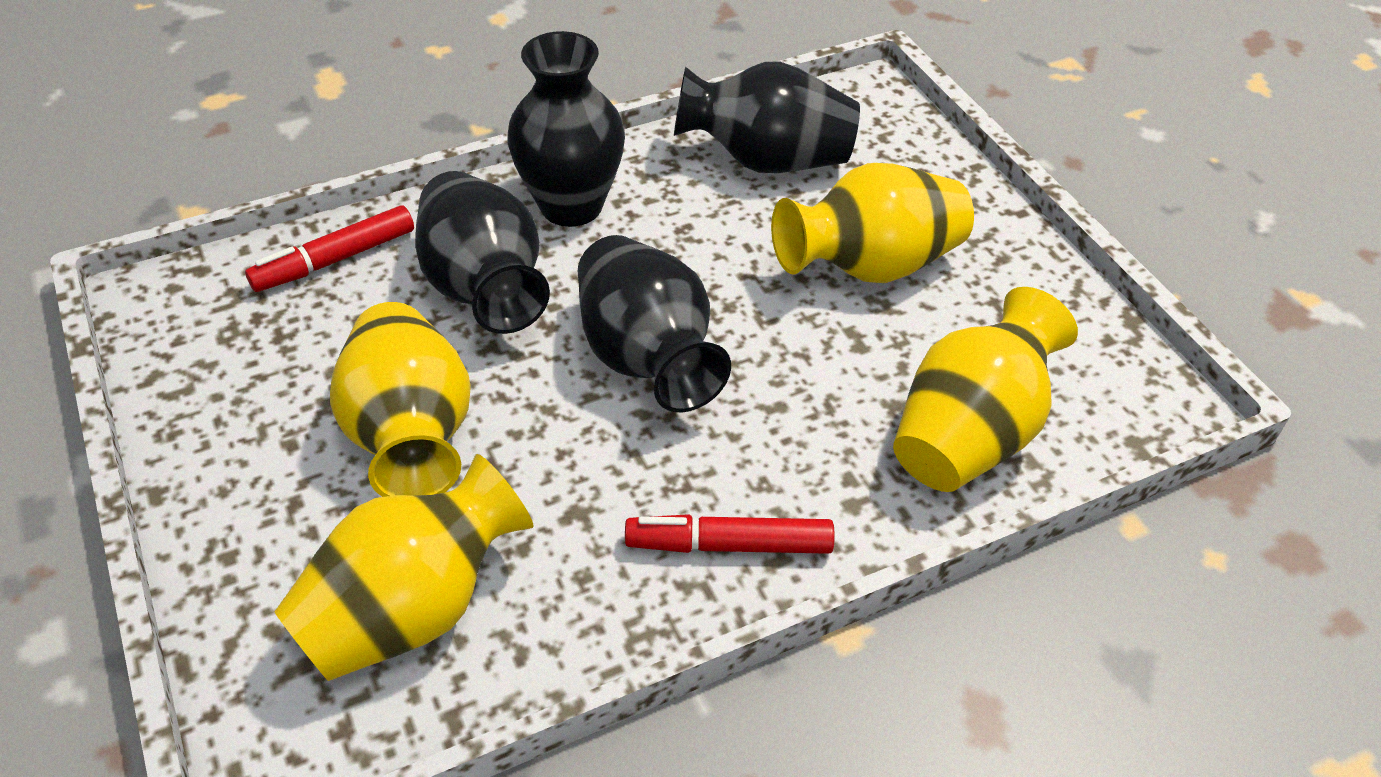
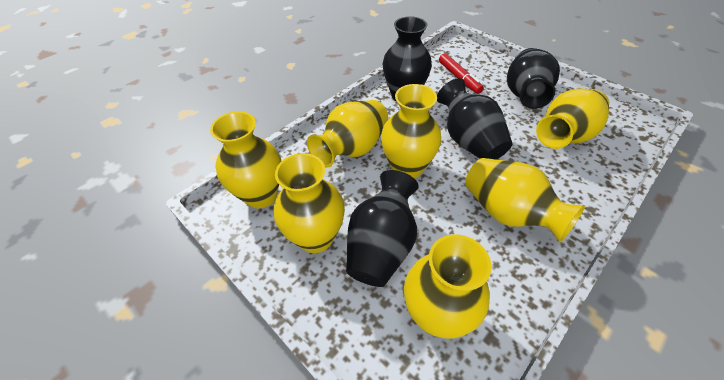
red marker: [245,205,414,292] [625,514,835,554] = 2 -> [439,53,484,94] = 1
yellow vase: [274,454,533,681] [330,302,471,497] [771,163,974,283] [893,287,1078,492] = 4 -> [210,111,281,209] [274,153,345,253] [307,100,388,168] [381,84,441,179] [404,234,491,338] [465,158,585,243] [536,89,609,149] = 7

